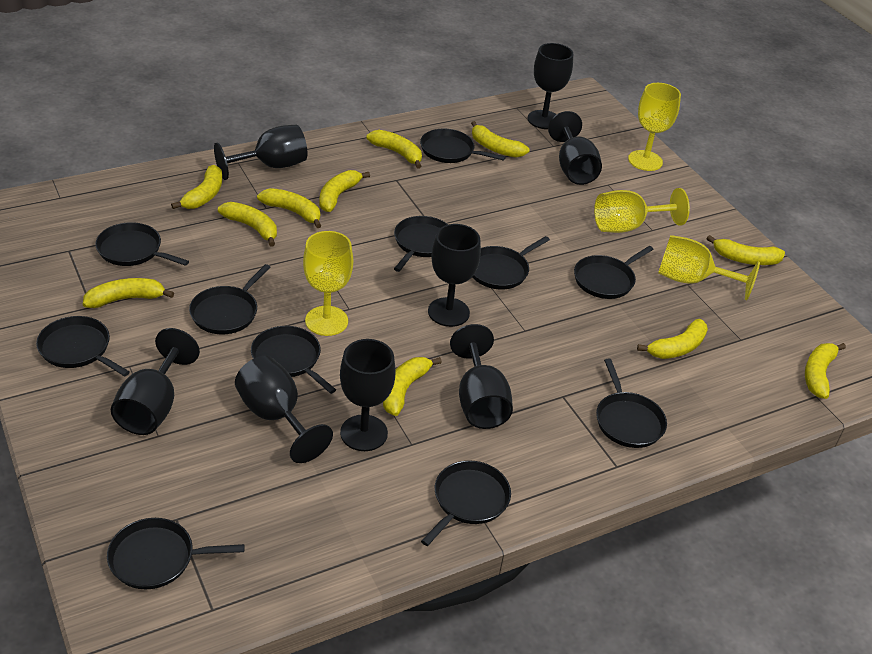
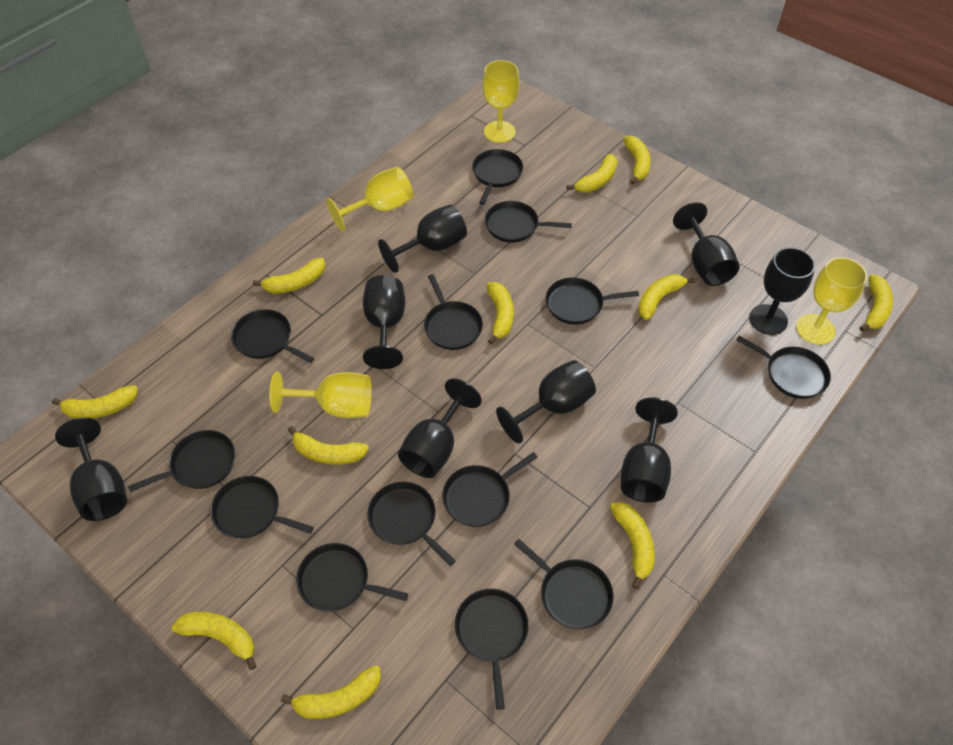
black pan: [36,316,130,377] [95,222,189,266] [107,518,245,589] [189,264,271,334] [251,326,336,394] [394,216,448,272] [420,129,506,163] [421,460,511,546] [472,236,550,289] [574,246,654,299] [596,359,667,448] = 11 -> [128,430,235,492] [210,476,314,538] [231,309,314,363] [296,543,408,611] [367,482,456,566] [424,274,483,350] [442,452,538,527] [455,589,528,710] [472,149,523,205] [485,201,572,243] [514,539,614,629] [545,277,639,324] [736,336,831,399] = 13

